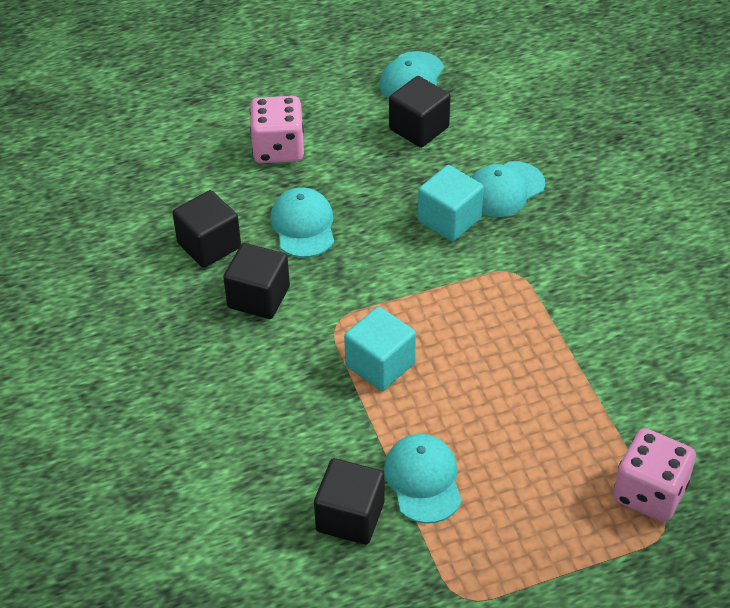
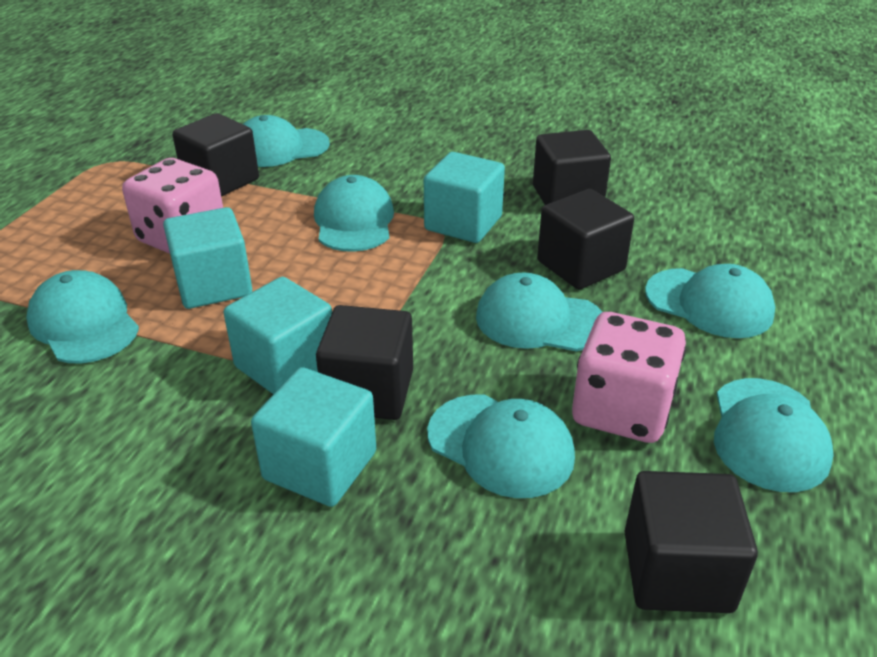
black cube: [172,190,241,268] [223,243,290,319] [314,458,384,545] [389,76,451,148] = 4 -> [172,113,259,197] [316,305,413,420] [533,130,611,205] [537,189,634,289] [624,471,758,613] = 5
turquoise cap: [270,187,334,258] [379,51,444,99] [384,434,462,524] [471,161,545,217] = 4 -> [26,270,139,363] [243,115,330,167] [314,175,394,252] [427,395,575,498] [476,272,602,352] [645,264,775,338] [714,378,834,492] = 7
turquoise cube: [344,307,416,391] [418,165,484,242] = 2 -> [163,207,252,309] [224,277,332,394] [251,367,376,507] [424,152,505,243] = 4

